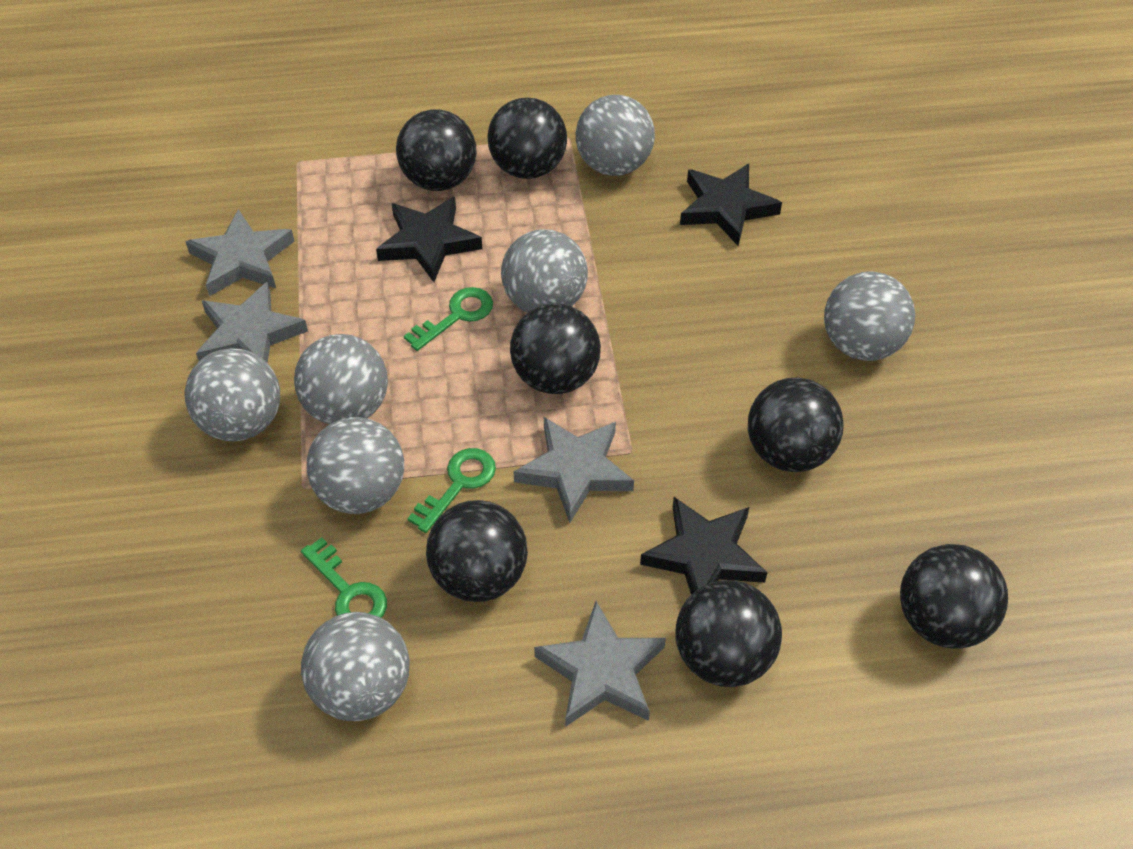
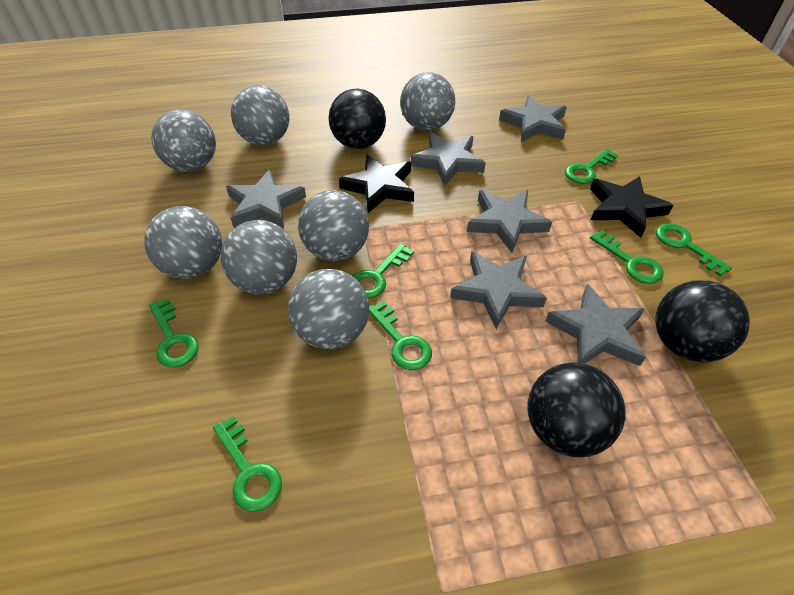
black ball: [396,109,477,191] [426,500,528,602] [487,98,567,179] [510,304,601,394] [675,580,782,687] [748,378,844,472] [900,544,1008,649] = 7 -> [329,89,386,149] [527,362,625,457] [655,280,750,362] = 3
black star: [376,197,482,282] [640,497,767,595] [680,164,782,246] = 3 -> [339,155,414,213] [590,176,673,238] = 2
green key: [301,537,387,618] [404,287,493,351] [408,448,496,533] = 3 -> [149,298,199,368] [213,416,282,512] [353,243,414,299] [369,301,432,370] [565,149,618,184] [590,230,664,284] [656,223,732,276] = 7
grey star: [185,209,295,296] [196,282,308,363] [513,417,634,523] [534,601,666,726] = 4 -> [226,169,306,228] [411,132,486,186] [450,251,547,329] [467,190,552,253] [499,96,567,142] [545,284,646,366] = 6

